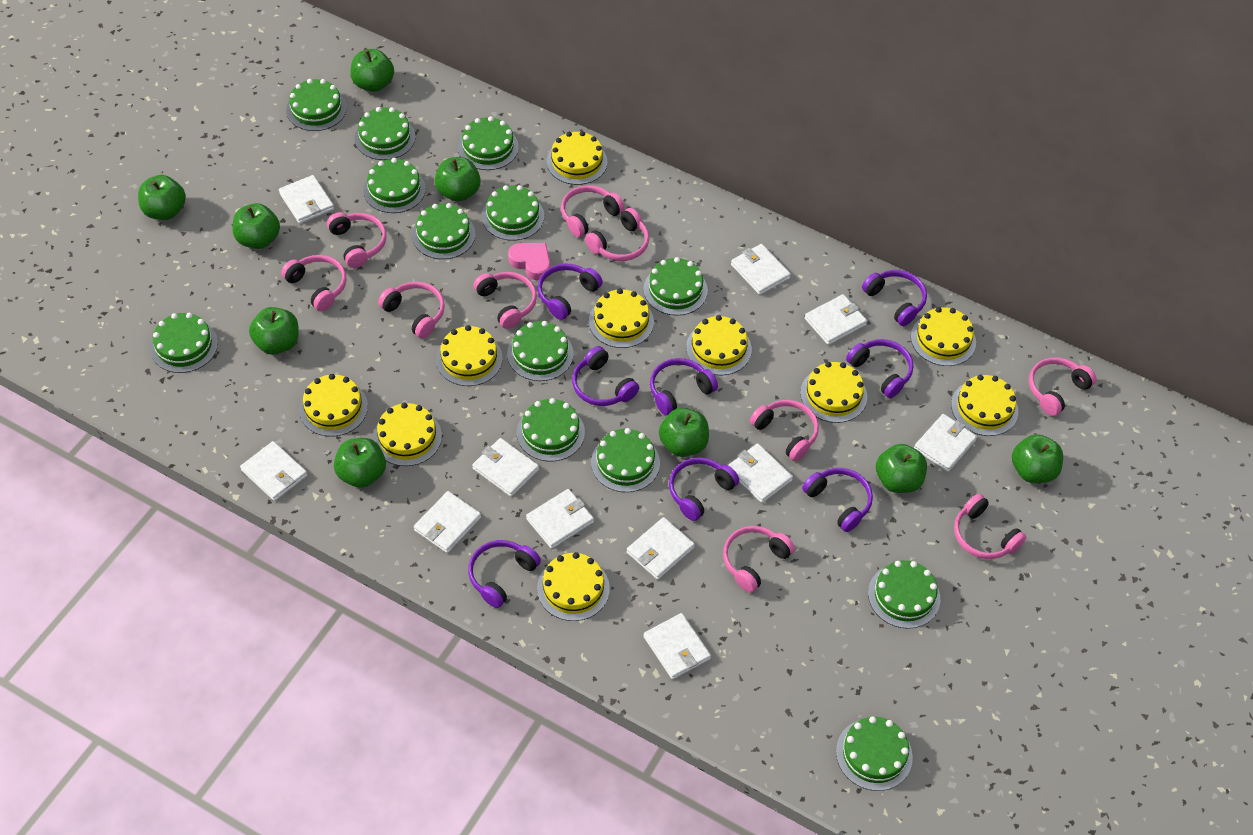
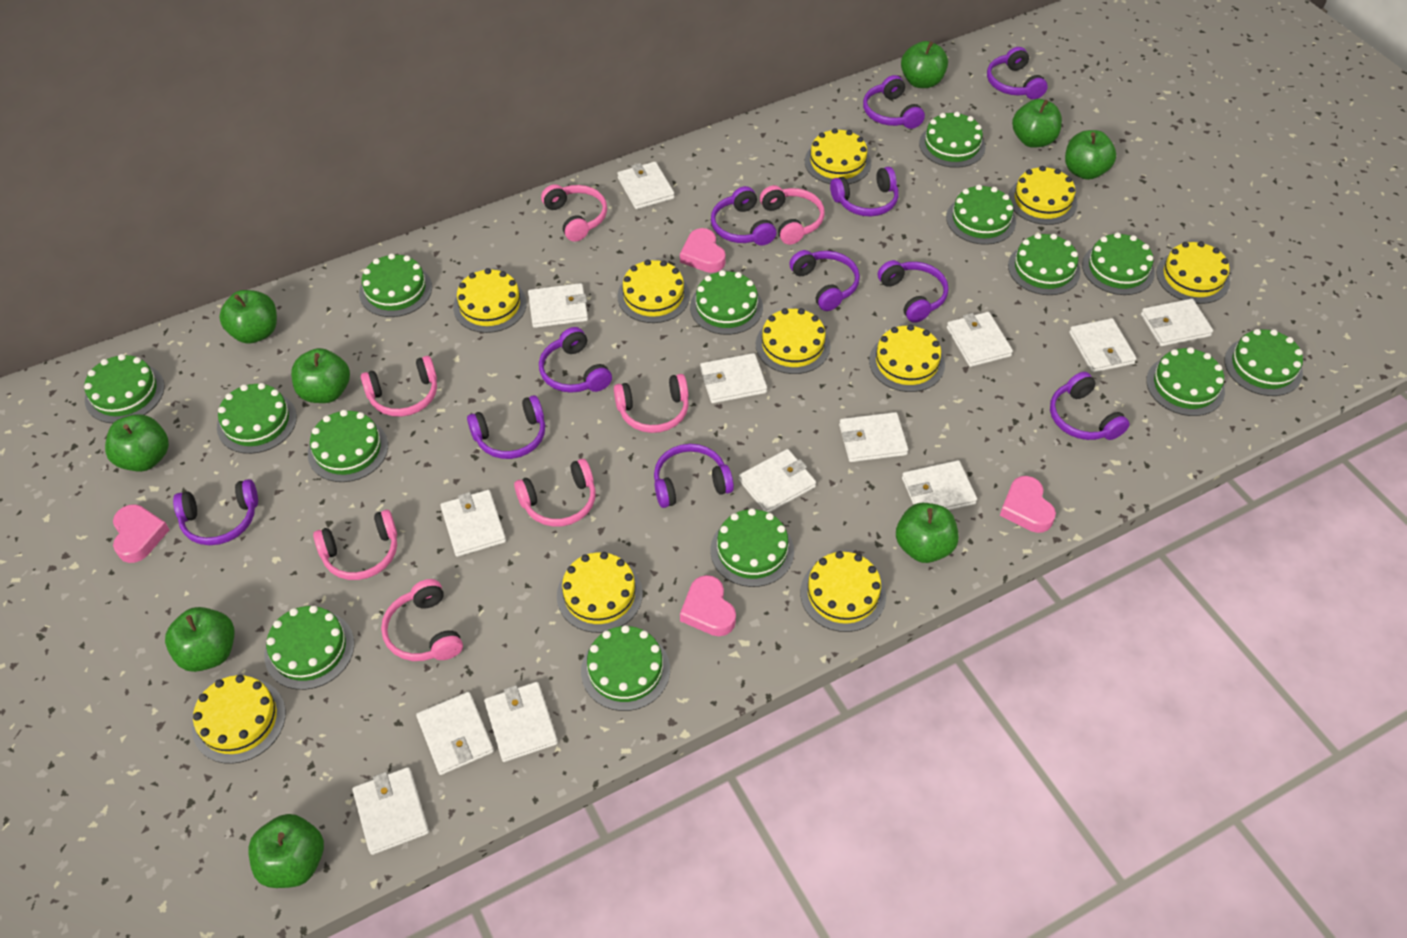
green cake: [150,313,218,373] [286,79,347,131] [354,107,416,160] [363,158,426,213] [412,203,475,259] [458,116,519,170] [482,185,544,241] [507,321,574,381] [517,398,585,461] [591,428,660,492] [643,257,708,316] [836,716,913,791] [868,560,940,629] = 13 -> [84,354,165,423] [217,383,297,454] [265,605,354,690] [308,410,388,482] [359,253,432,317] [581,625,670,711] [690,270,763,335] [710,508,794,587] [919,112,986,168] [946,185,1016,245] [1008,233,1080,295] [1082,232,1155,295] [1146,347,1225,416] [1224,329,1303,396] = 14
pink headphones: [281,255,346,311] [327,212,386,268] [378,282,445,339] [473,272,537,329] [561,185,624,237] [585,208,649,261] [723,526,795,593] [750,400,819,461] [954,494,1027,559] [1029,357,1096,416] = 10 -> [313,510,397,580] [361,356,437,417] [381,579,463,661] [514,459,596,527] [541,184,607,242] [614,374,689,433] [760,185,824,245] = 7
pink heart: [508,243,550,280] = 1 -> [113,504,170,563] [680,228,726,273] [680,575,736,636] [1000,476,1056,533] = 4
purple headphones: [468,540,541,608] [538,264,603,320] [572,346,639,406] [650,358,718,415] [669,457,739,521] [802,468,873,532] [846,339,914,398] [862,270,927,326] = 8 -> [173,479,258,545] [467,395,545,459] [539,327,612,393] [654,444,734,508] [711,186,776,245] [789,250,860,311] [830,167,899,216] [863,75,925,129] [878,260,949,323] [987,47,1048,99] [1050,372,1130,440] = 11
white wallet: [240,441,307,501] [279,175,334,224] [414,491,481,553] [472,438,539,497] [526,489,594,549] [627,517,695,580] [644,613,711,679] [728,443,793,503] [731,244,791,295] [805,294,867,345] [914,414,977,472] = 11 -> [352,767,429,855] [416,692,494,775] [440,490,506,557] [484,682,558,762] [528,283,588,328] [617,162,674,209] [700,353,767,403] [739,449,816,513] [839,412,908,462] [902,460,977,510] [947,312,1013,367] [1069,318,1137,373] [1141,299,1213,346] = 13

